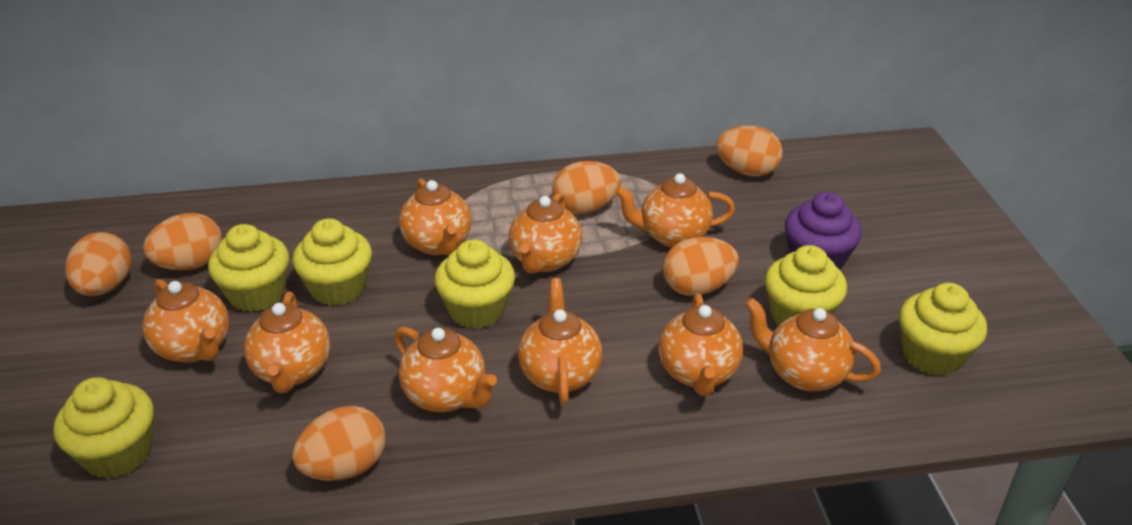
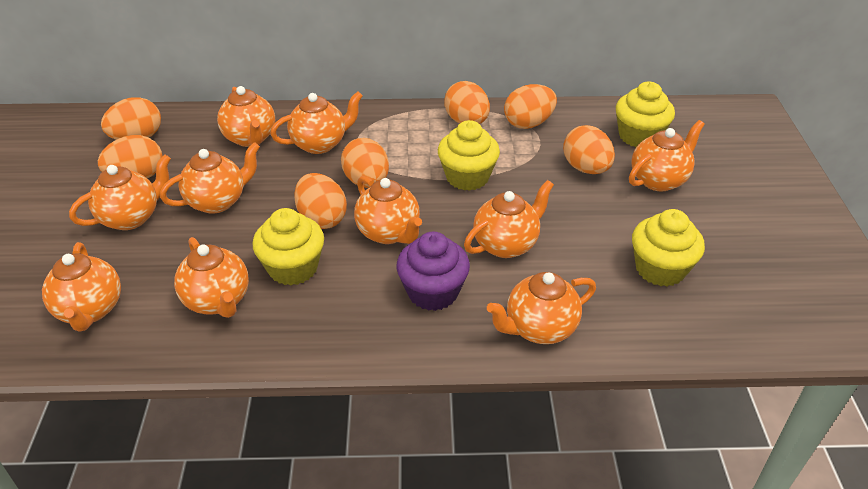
orange egg: [65,232,132,296] [143,213,222,270] [292,406,385,481] [552,161,621,214] [663,237,739,296] [716,125,783,177] = 6 -> [98,135,163,178] [101,97,161,140] [294,173,347,229] [341,138,389,188] [444,81,490,124] [504,84,557,129] [563,125,615,174] = 7
orange teapot: [143,279,229,363] [244,291,330,393] [394,327,497,412] [399,178,471,255] [509,192,582,274] [518,278,602,404] [615,173,735,248] [659,293,743,396] [745,298,881,391] = 9 -> [42,242,121,332] [69,154,171,230] [160,142,260,214] [174,237,249,318] [217,86,275,147] [270,92,363,154] [354,176,422,244] [464,180,554,258] [487,272,596,344] [629,120,705,191] = 10
yellow cupcake: [53,377,154,479] [208,224,289,312] [292,219,372,306] [435,239,515,329] [765,245,847,325] [899,283,987,376] = 6 -> [252,208,324,285] [438,120,500,191] [616,81,675,147] [632,209,705,287] = 4

